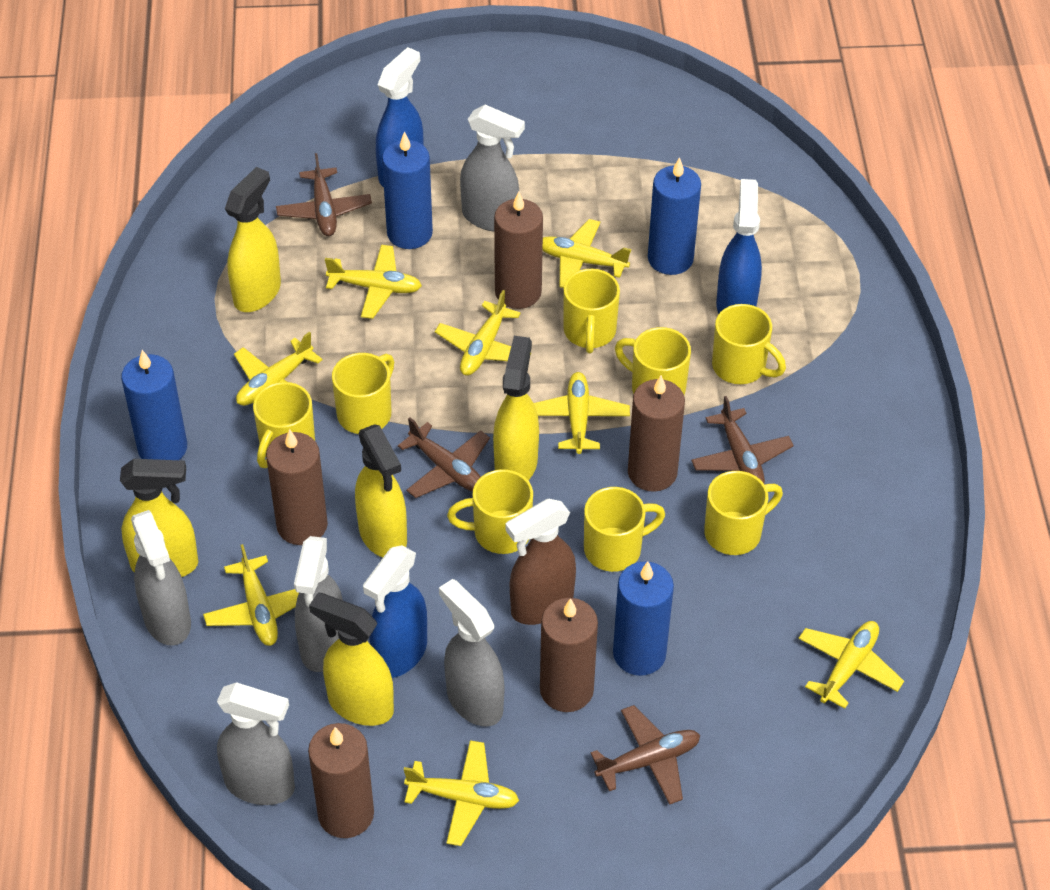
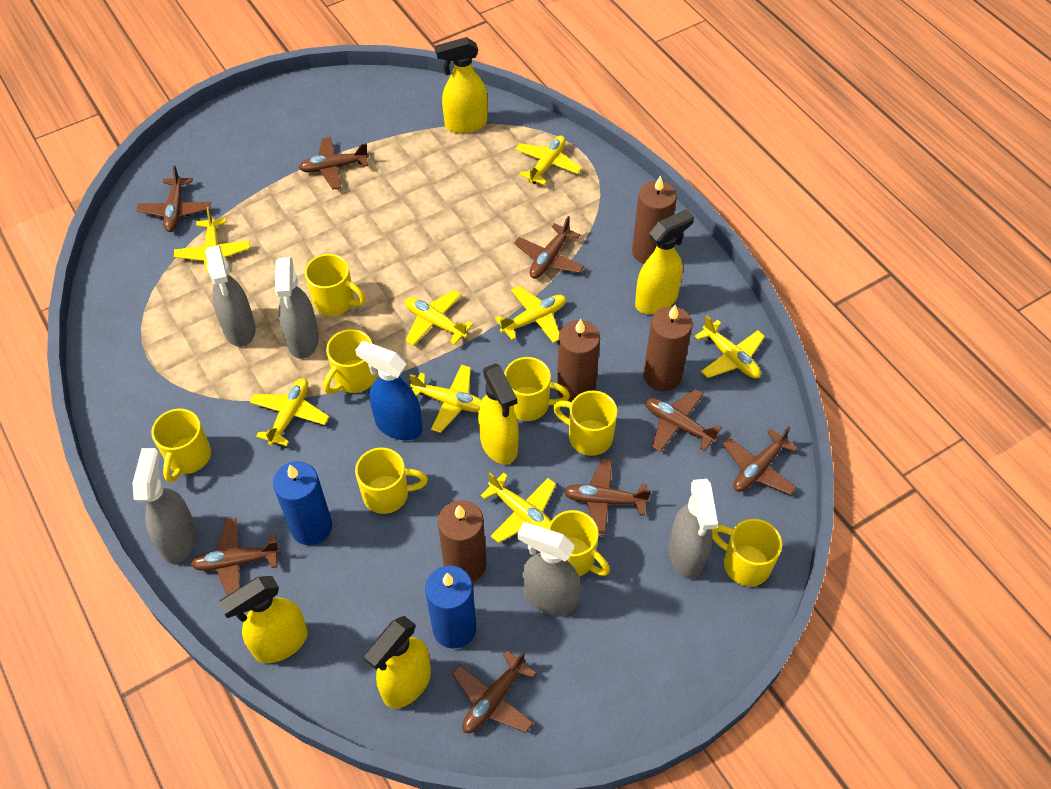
blue candle: [121,350,187,460] [382,131,433,249] [613,561,674,676] [648,157,701,275] = 4 -> [273,461,332,545] [425,565,476,649] = 2
blue spray bottle: [363,545,427,678] [376,47,424,187] [716,179,762,314] = 3 -> [355,341,423,440] = 1
brown candle: [266,429,328,545] [308,723,374,838] [494,192,543,309] [540,598,598,712] [628,376,685,492] = 5 -> [438,500,486,582] [557,319,600,402] [632,175,677,264] [643,305,693,391] = 4
brown plane: [276,153,372,236] [398,417,490,498] [590,705,700,805] [691,396,794,483] = 4 -> [136,166,211,232] [190,518,280,596] [298,137,369,189] [452,651,536,733] [514,216,584,279] [564,458,651,536] [645,389,722,452] [722,426,798,495] = 8
brown spray bottle: [506,499,576,625] = 1 -> none = 0

